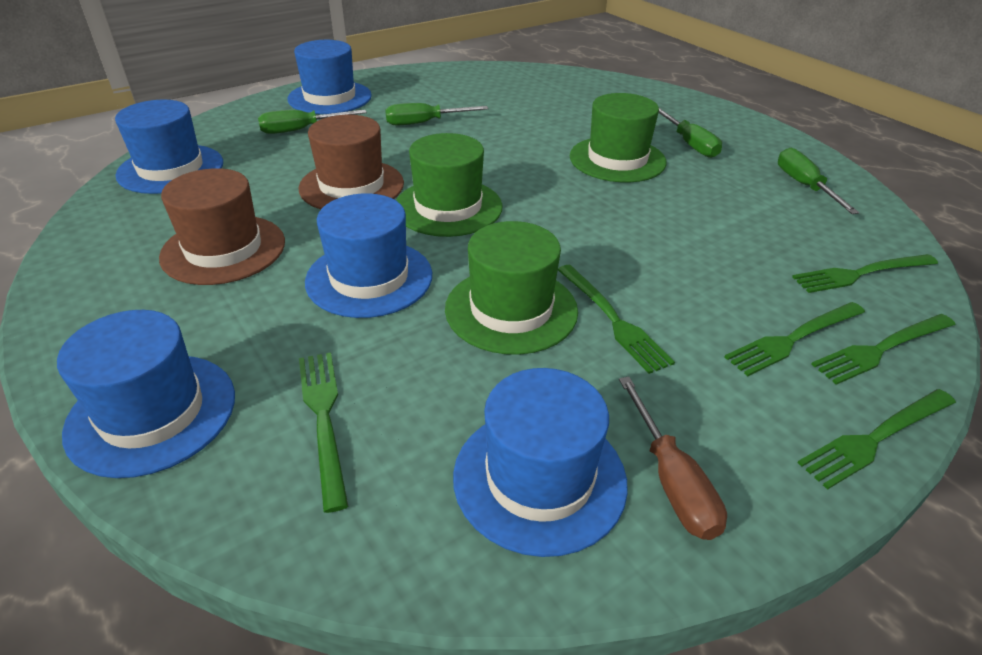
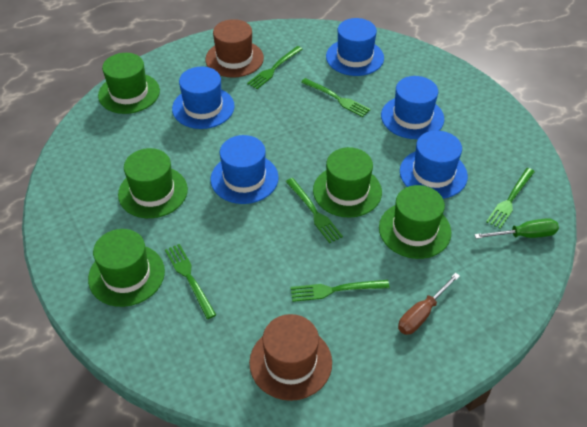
green hat: [396,133,502,237] [445,221,578,355] [570,93,666,183] = 3 -> [88,229,165,307] [98,53,160,114] [118,148,188,218] [313,147,382,218] [379,185,451,259] = 5
green screwdriver: [258,110,367,134] [385,103,488,125] [659,108,722,158] [778,148,859,214] = 4 -> [474,218,559,239] = 1

